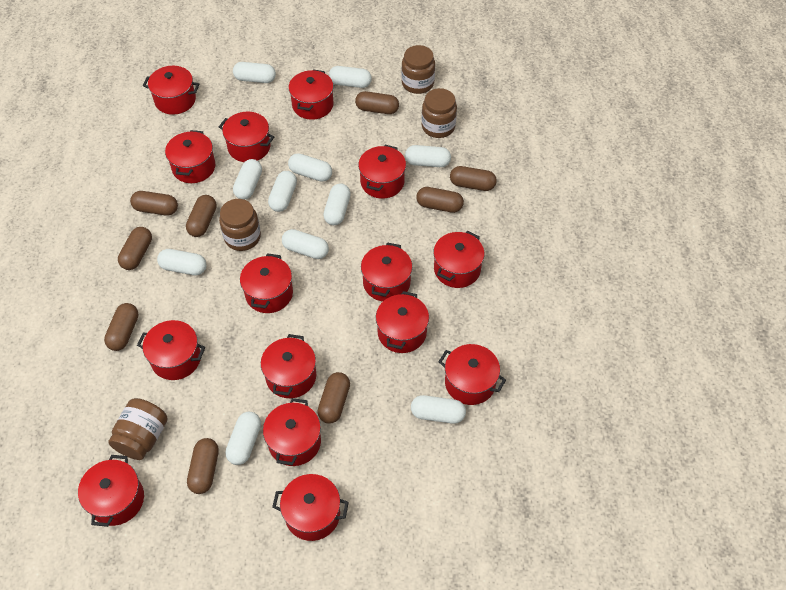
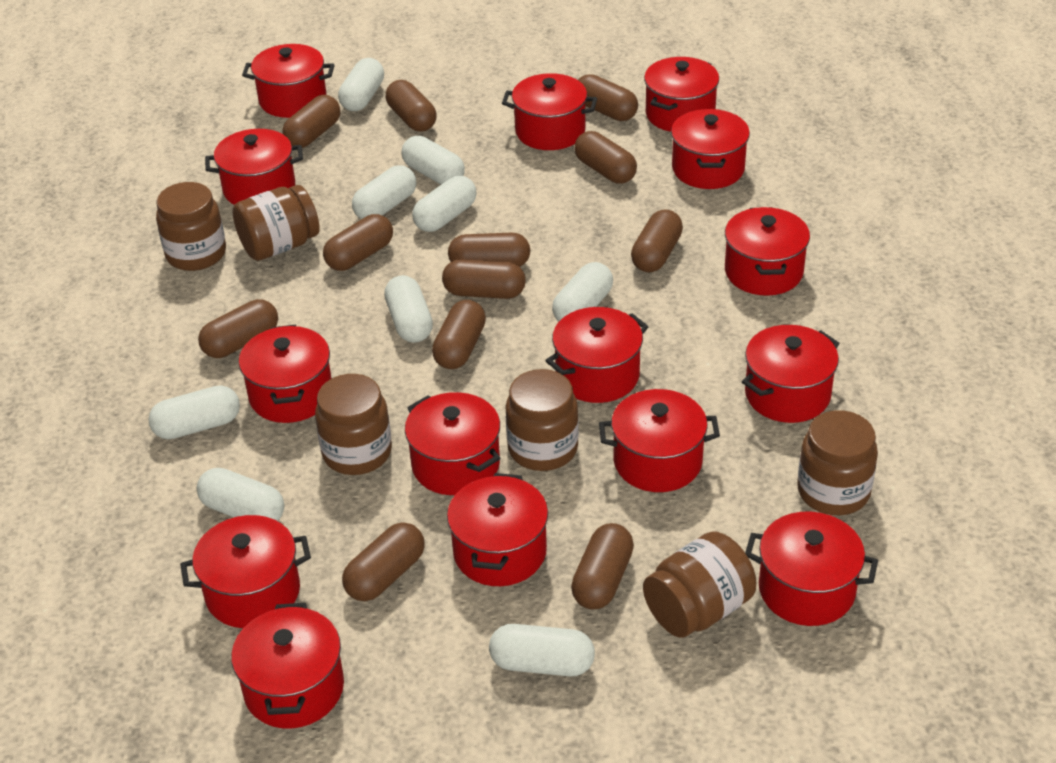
brown capsule: [104,303,138,351] [118,227,152,270] [130,191,178,216] [186,195,217,237] [187,438,219,494] [318,372,350,423] [355,91,399,114] [416,187,464,213] [450,166,497,191] = 9 -> [198,299,278,358] [282,95,341,148] [323,214,393,271] [342,522,425,601] [386,80,436,132] [432,300,486,369] [442,259,526,299] [448,232,530,267] [571,523,634,609] [574,131,637,183] [578,74,638,121] [631,209,683,272] = 12
brown jar: [108,398,167,460] [219,199,261,251] [401,45,435,94] [422,88,457,138] = 4 -> [156,182,226,271] [233,185,320,261] [315,374,392,475] [505,369,579,471] [643,531,756,638] [797,410,878,515] = 6
white capsule: [157,249,207,275] [225,412,261,465] [233,62,276,83] [233,159,262,199] [268,171,297,212] [282,229,329,259] [288,153,332,182] [323,183,351,225] [329,66,372,88] [405,145,451,167] [411,395,466,424] = 11 -> [149,385,240,439] [197,468,284,521] [338,58,384,111] [352,165,416,219] [384,275,433,343] [402,136,465,184] [412,176,477,232] [489,624,595,677] [552,262,613,322] = 9

